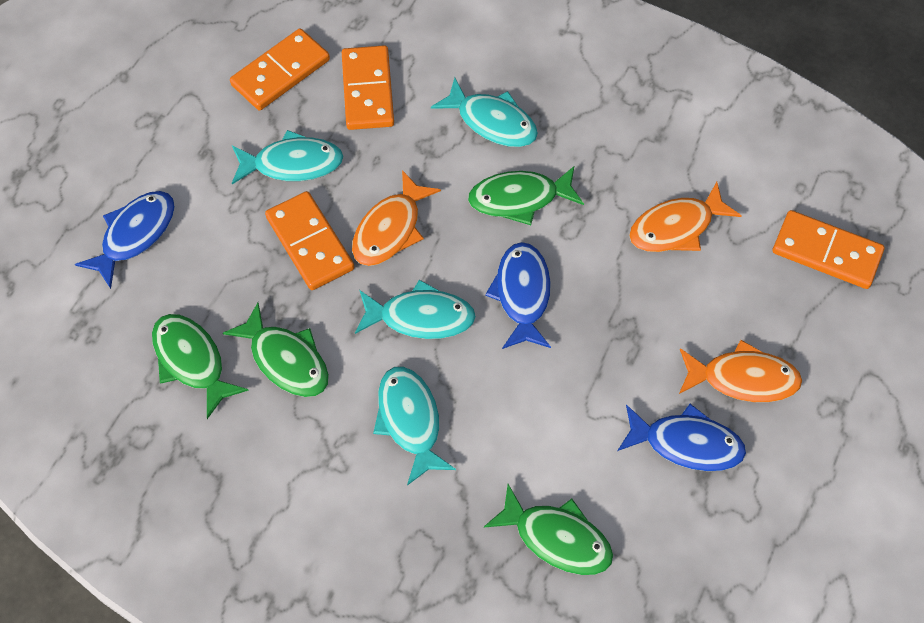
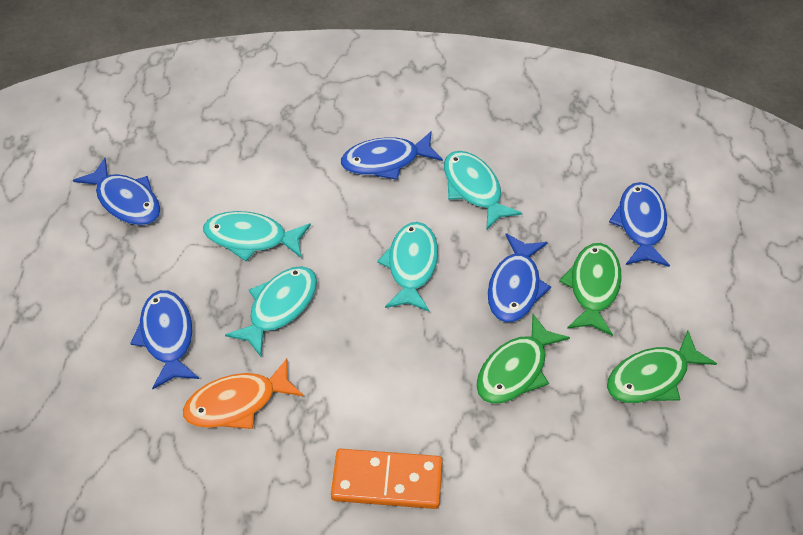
blue fish: [75,191,175,289] [485,242,551,349] [618,404,746,471] = 3 -> [73,158,160,225] [130,290,199,389] [341,131,443,180] [488,233,551,322] [609,182,670,267] = 5
green fish: [152,314,249,419] [223,303,329,397] [468,166,584,225] [484,484,613,575] = 4 -> [476,314,570,404] [559,243,621,336] [607,331,717,403] = 3
orange domino: [230,28,330,111] [265,191,354,290] [342,45,394,130] [773,210,885,289] = 4 -> [331,449,443,509] = 1
orange fish: [352,170,441,266] [629,182,742,252] [679,340,802,402] = 3 -> [183,358,303,429] = 1

